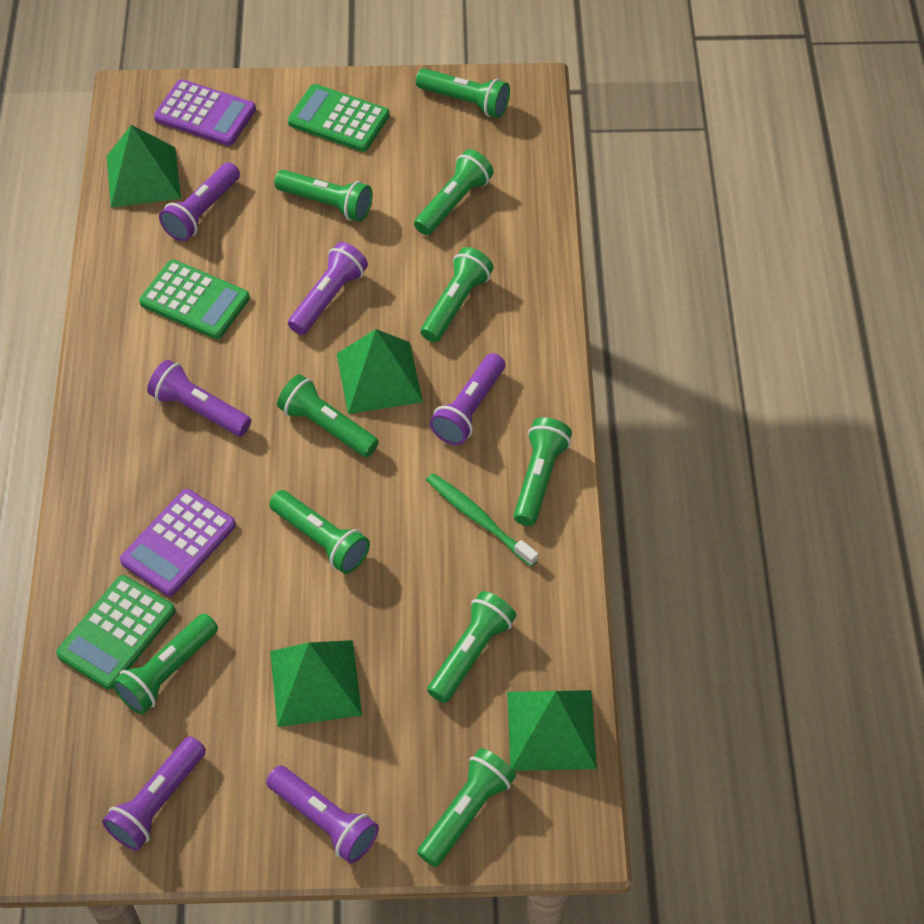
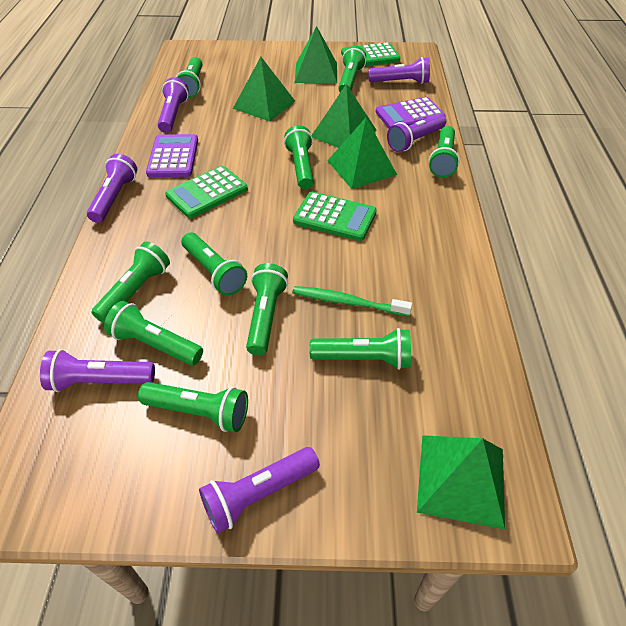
green pyramid: [107,125,181,208] [270,640,362,727] [337,329,423,414] [507,690,597,771] = 4 -> [233,57,295,122] [295,26,337,83] [312,84,377,148] [328,118,397,189] [417,435,505,529] = 5

